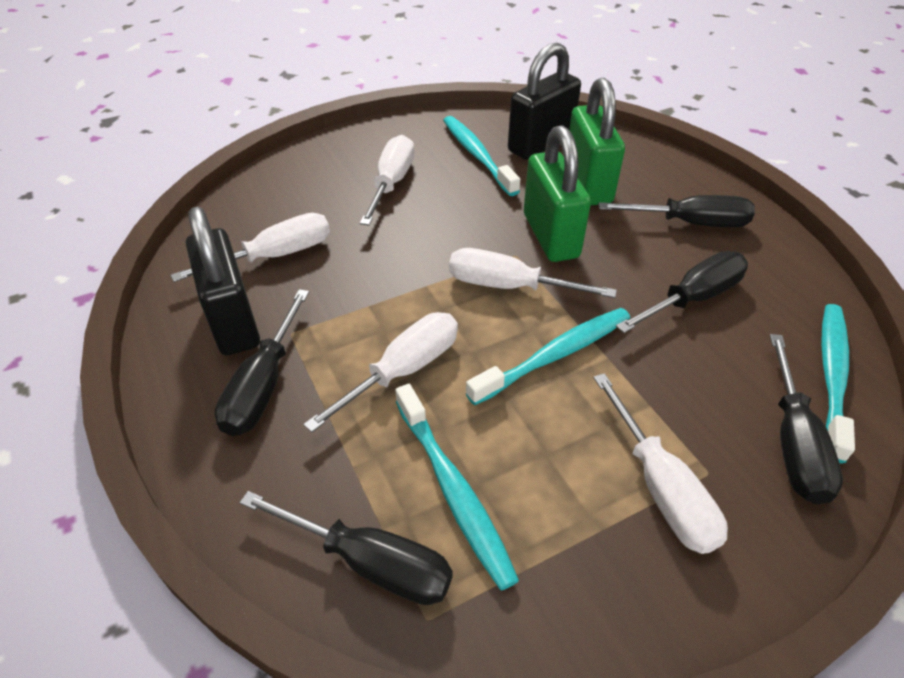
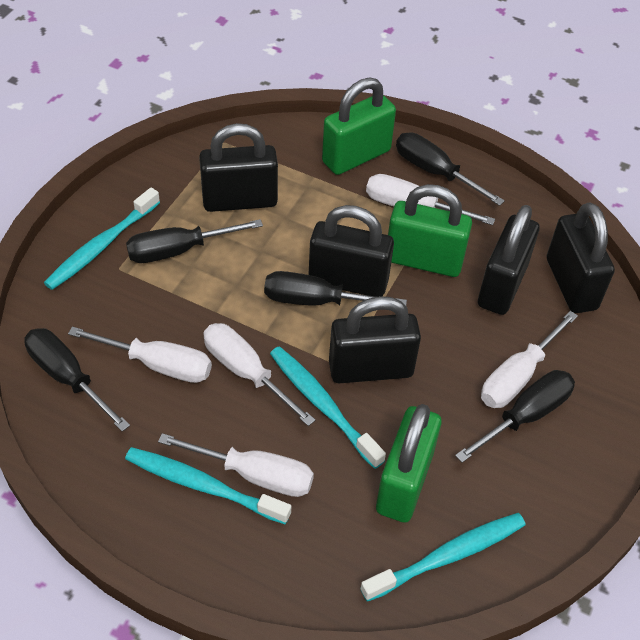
black padlock: [186,207,260,356] [508,42,581,160] = 2 -> [199,123,278,212] [308,205,394,297] [329,296,421,383] [478,205,540,315] [547,202,615,313] = 5
green padlock: [524,125,591,262] [569,78,625,205] = 2 -> [322,78,396,175] [376,404,442,523] [388,184,472,277] = 3

